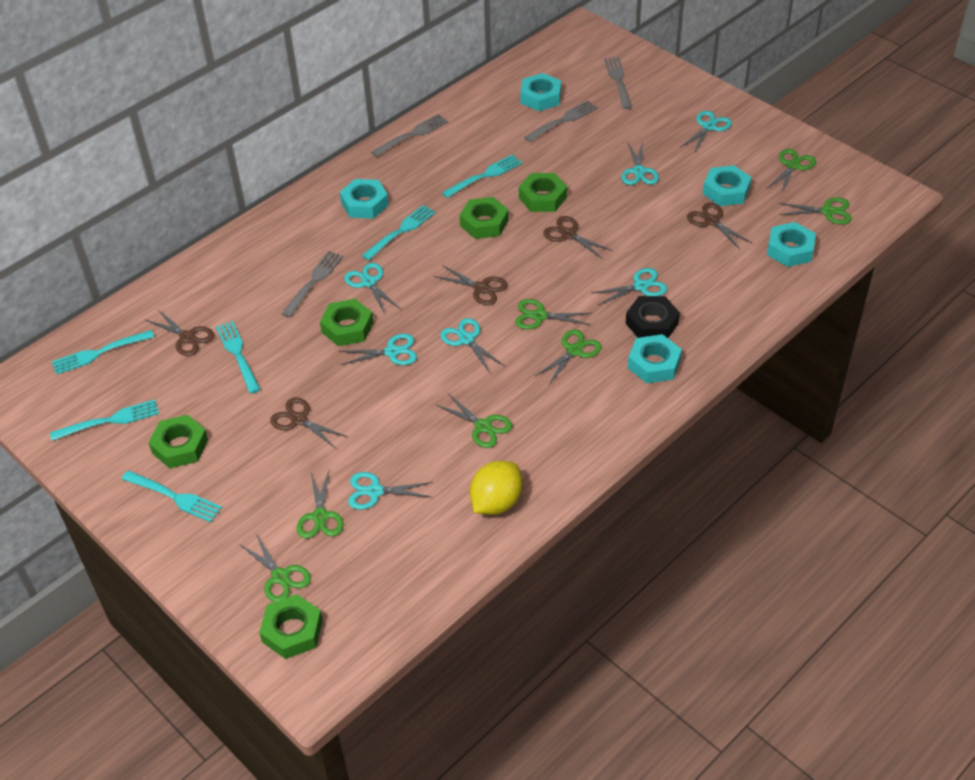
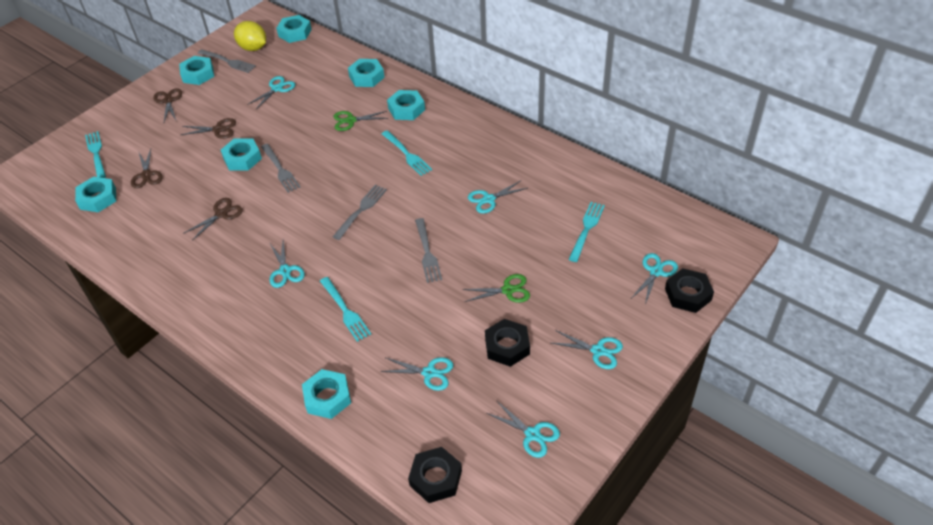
black nut: [626,296,680,338] = 1 -> [408,447,462,503] [485,319,530,367] [665,268,714,313] = 3
brown scissors: [146,310,214,356] [270,397,348,448] [434,265,508,305] [543,216,613,259] [687,203,752,249] = 5 -> [131,149,163,188] [153,88,182,122] [181,118,236,139] [183,198,243,241] = 4
green nut: [149,415,208,468] [259,594,323,659] [320,299,374,346] [460,197,509,239] [519,173,567,212] = 5 -> none = 0
green scissors: [239,532,311,602] [297,471,343,539] [436,394,512,448] [515,299,591,329] [534,329,602,386] [767,149,816,195] [779,197,852,224] = 7 -> [334,111,389,131] [462,274,530,303] = 2
turquoise fork: [50,399,159,441] [52,330,154,375] [121,470,222,522] [216,321,261,394] [362,205,436,261] [442,154,522,198] = 6 -> [85,131,106,178] [320,277,371,342] [382,130,432,176] [568,202,605,262] = 4
turquoise nut: [340,179,389,219] [520,73,561,111] [628,334,682,383] [703,165,752,206] [767,222,816,267] = 5 -> [75,177,116,212] [179,56,214,85] [221,139,262,170] [276,15,312,43] [302,369,351,419] [348,59,385,87] [387,90,425,120] = 7

